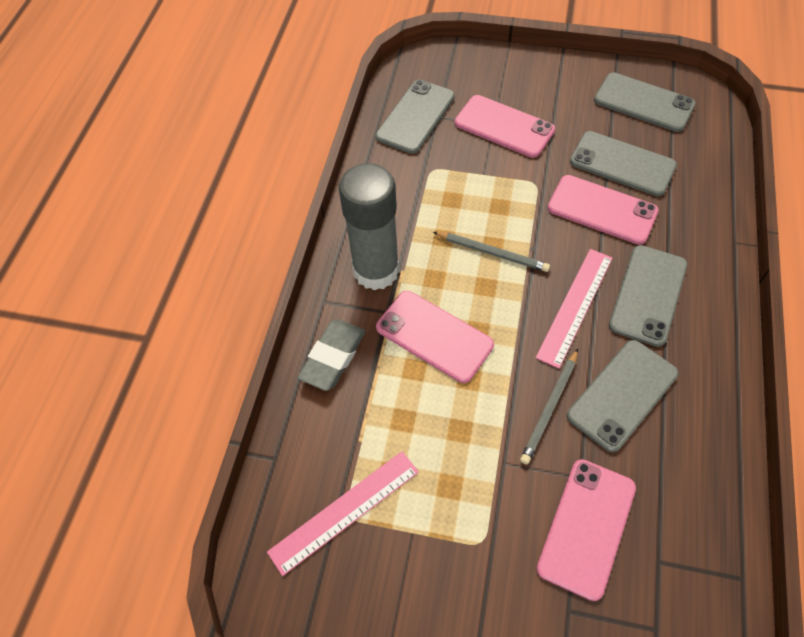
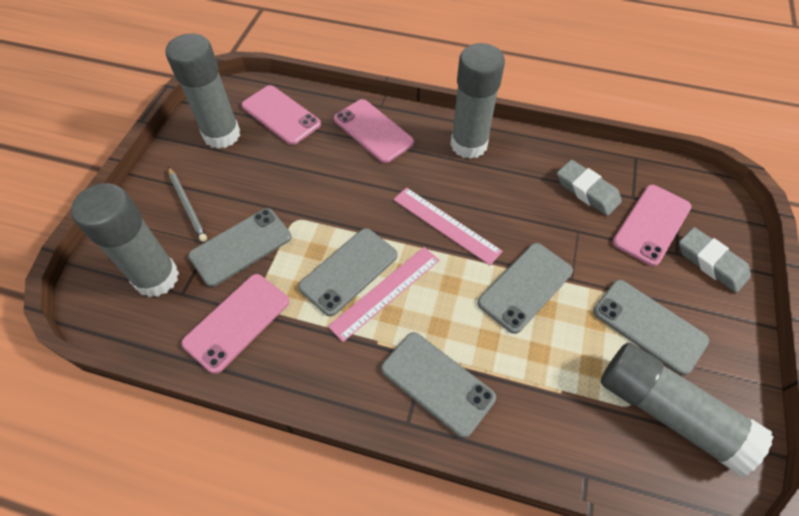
grey eraser: [298,319,365,391] = 1 -> [557,160,622,216] [679,227,751,293] = 2
grey glue stick: [339,163,400,291] = 1 -> [71,183,179,297] [165,33,240,149] [450,43,505,159] [601,342,774,476] = 4
grey pencil: [433,232,550,272] [520,349,578,464] = 2 -> [168,167,207,242] = 1

